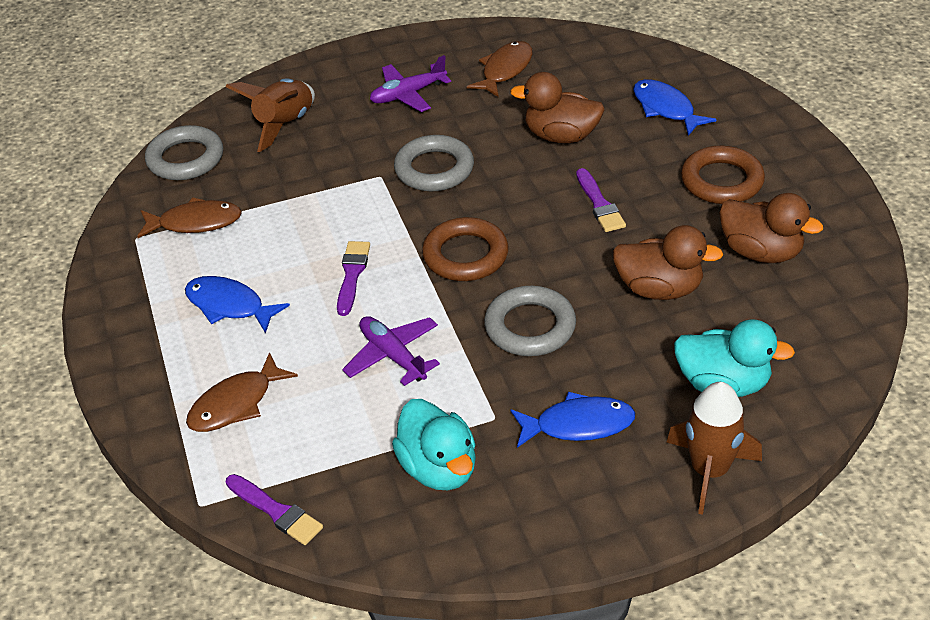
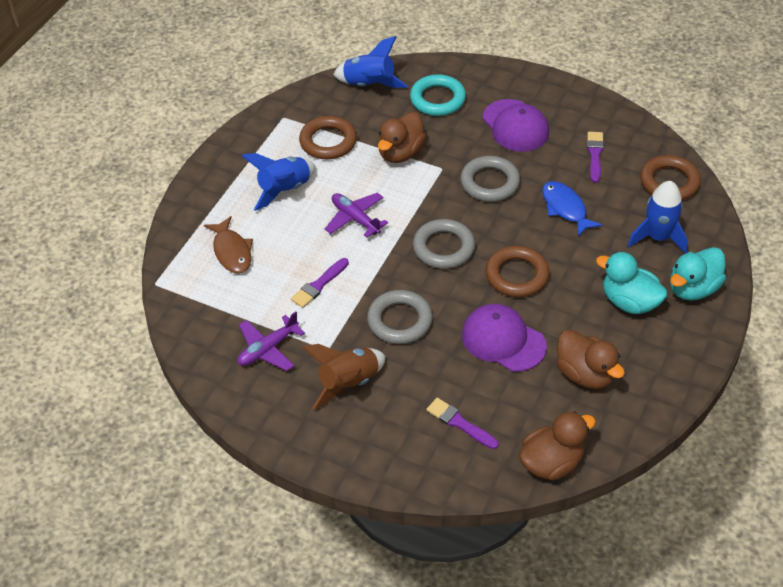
blue fish: [185,276,290,333] [511,392,635,448] [633,79,716,136] = 3 -> [542,181,602,237] = 1
blue rocket: none = 0 -> [242,153,316,211] [333,36,408,88] [628,181,688,254] = 3
brown fish: [137,197,242,238] [186,352,298,432] [467,41,533,97] = 3 -> [204,216,253,274] = 1
brown ring: [422,217,509,281] [681,146,765,204] = 2 -> [299,116,357,160] [486,246,550,297] [640,155,701,200] = 3
brown rocket: [225,78,315,152] [667,382,762,515] = 2 -> [302,344,386,410] = 1
purple cap: none = 0 -> [462,304,547,372] [483,99,549,152] = 2
turquoise ring: none = 0 -> [410,74,466,116] = 1

